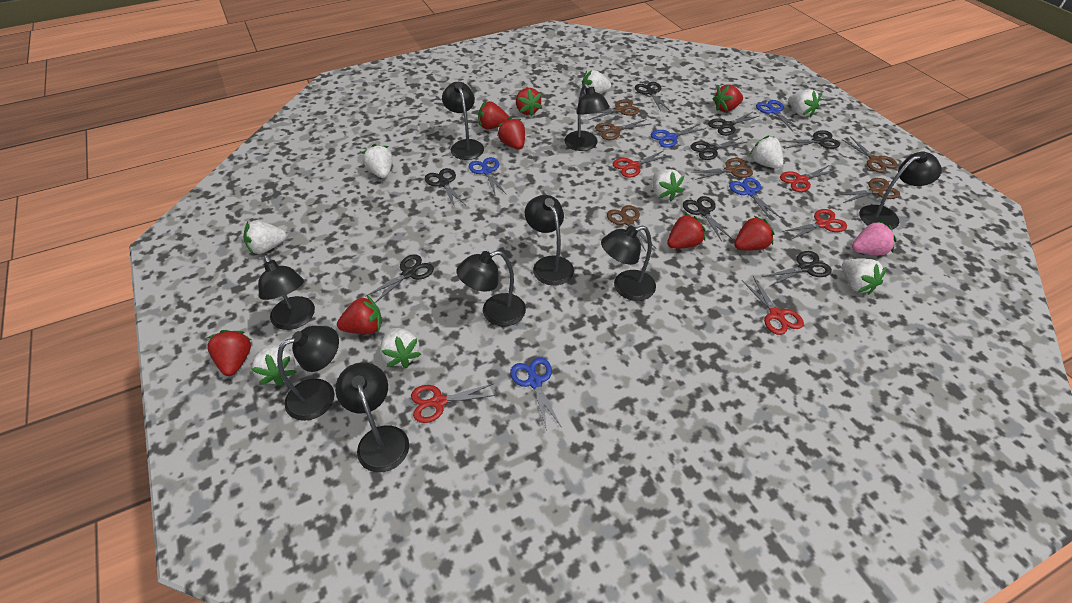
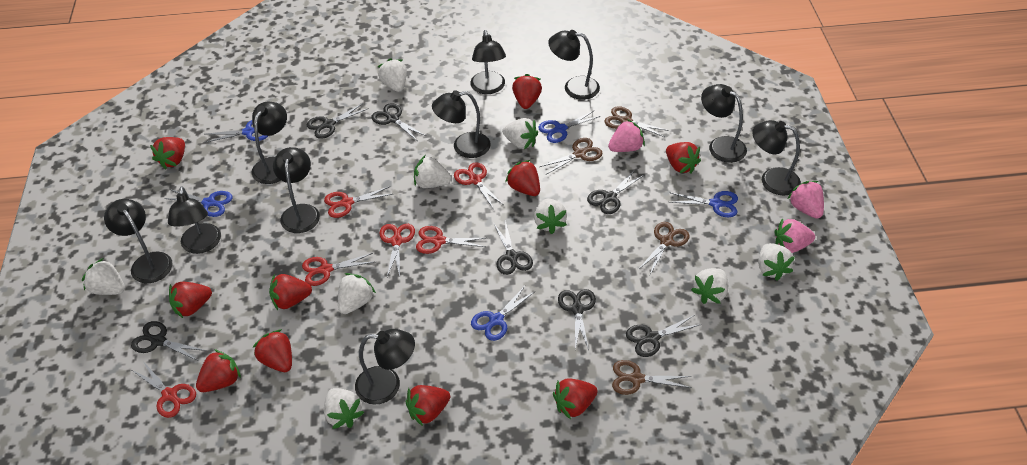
black lamp: [258,255,315,330] [277,326,339,421] [335,362,409,472] [442,82,484,160] [457,250,526,326] [525,195,574,286] [565,83,610,151] [601,225,656,301] [859,151,942,229] = 9 -> [104,199,173,283] [168,186,221,254] [252,102,287,184] [273,147,320,233] [355,329,415,405] [432,90,491,158] [470,30,506,94] [548,30,600,100] [701,84,747,163] [752,120,801,195] = 10
black scissors: [365,254,434,303] [425,168,465,207] [635,82,670,111] [683,196,732,241] [690,137,747,160] [708,112,759,136] [762,251,832,286] [780,130,840,149] = 8 -> [131,321,206,361] [307,103,369,139] [371,103,426,140] [494,220,533,275] [558,289,596,350] [587,170,644,214] [626,315,702,357] = 7
brown scissors: [589,99,639,120] [595,119,651,140] [607,205,656,251] [690,158,753,180] [838,178,900,203] [842,136,898,173] = 6 -> [540,138,603,175] [604,106,669,137] [612,360,692,395] [638,222,690,274] = 4
pink strawberry: [852,221,897,255] = 1 -> [608,119,645,152] [775,218,815,253] [788,181,824,219] = 3
red scissors: [411,383,498,423] [612,151,671,178] [742,276,804,335] [780,165,838,192] [782,209,847,240] = 5 -> [132,361,196,418] [302,253,374,286] [324,186,393,218] [379,224,415,277] [416,226,486,254] [454,162,504,210] = 6
red strawberry: [207,330,251,376] [337,295,382,334] [478,101,509,129] [497,117,525,150] [516,88,542,117] [667,213,705,249] [713,85,743,112] [734,216,775,251] = 8 -> [150,137,185,169] [169,282,212,318] [196,349,241,392] [252,329,292,372] [269,274,312,310] [405,385,450,426] [505,160,540,196] [512,74,542,109] [553,378,598,419] [666,142,701,174] = 10

